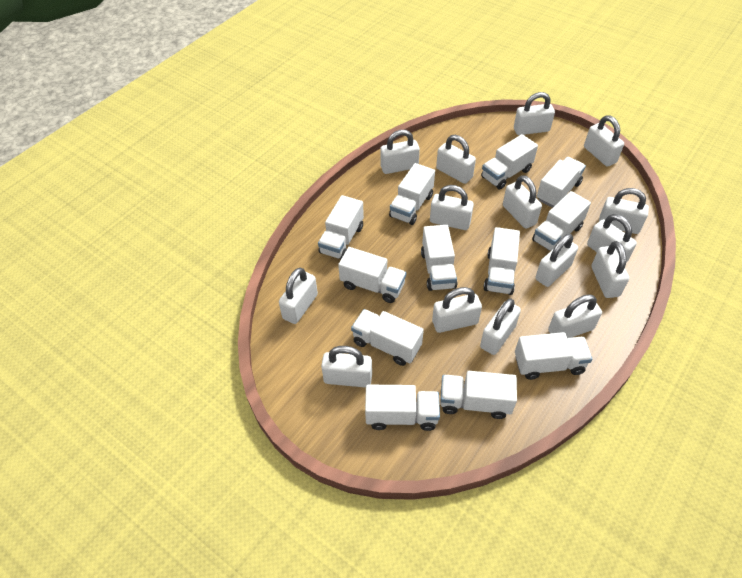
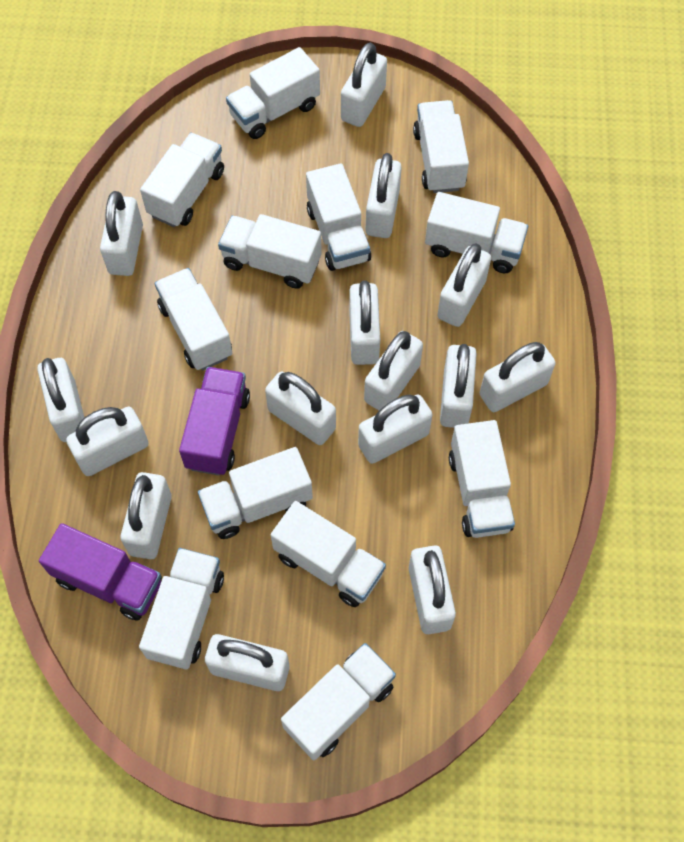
purple truck: none = 0 -> [39,523,162,621] [179,367,250,476] = 2

